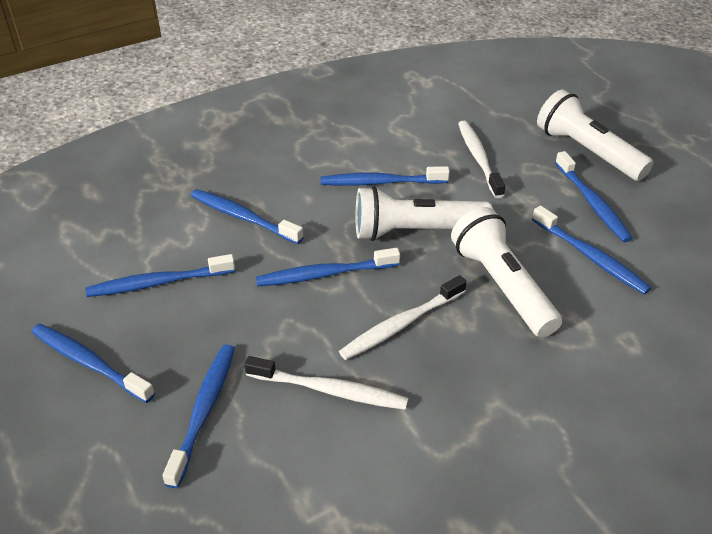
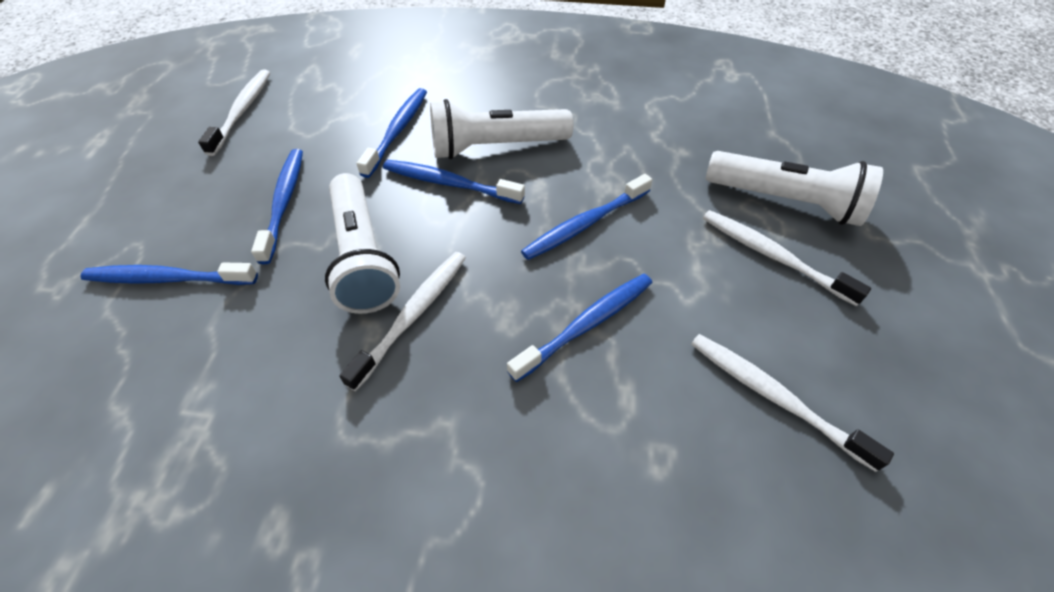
blue toothbrush: [32,324,155,403] [86,254,235,297] [162,344,235,488] [191,189,303,244] [256,248,400,287] [320,166,450,186] [532,206,651,294] [555,151,633,242] = 8 -> [80,263,258,285] [251,149,303,264] [356,88,427,178] [383,160,525,204] [507,274,652,382] [521,174,652,260] = 6
white toothbrush: [244,356,409,410] [339,275,467,360] [458,121,505,198] = 3 -> [198,70,270,156] [339,252,466,391] [691,334,894,472] [703,210,871,306] = 4

